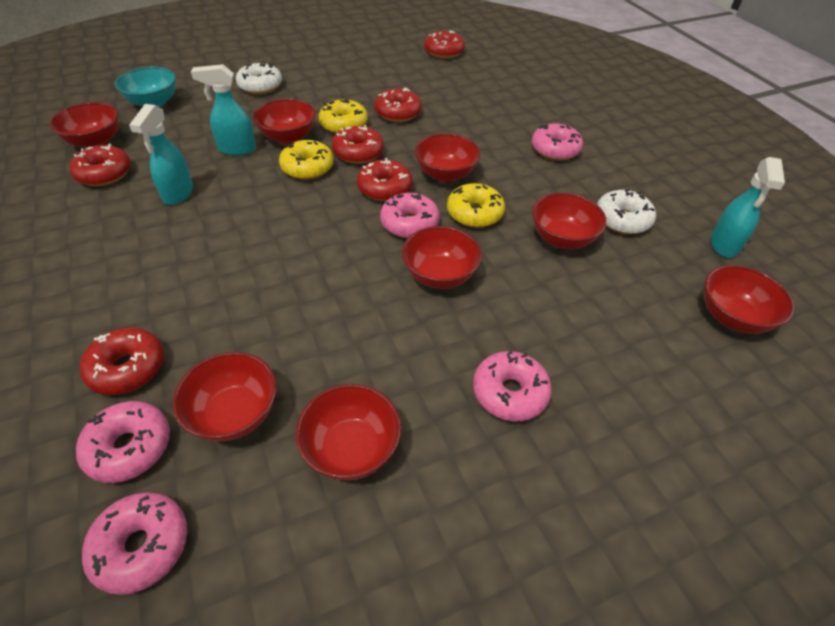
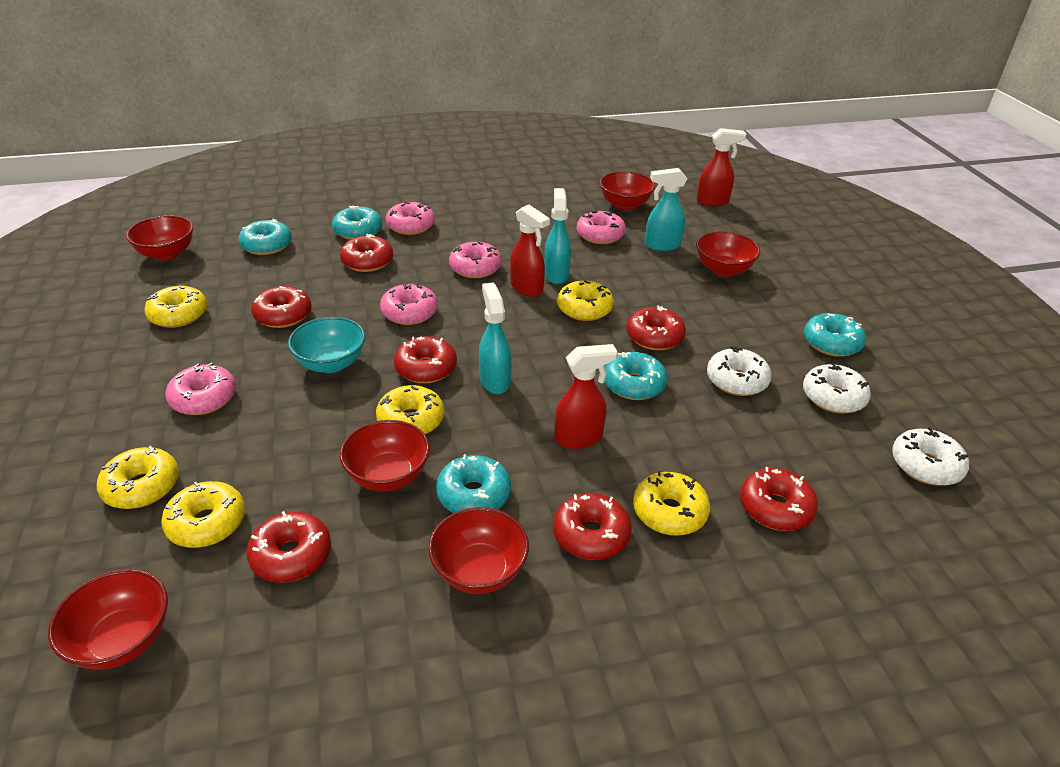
red bowl: [50,102,119,148] [173,352,277,442] [253,99,316,144] [296,384,401,480] [402,226,482,289] [415,133,480,182] [532,193,607,249] [704,265,794,334] = 8 -> [48,569,168,670] [126,215,193,261] [340,420,430,491] [428,507,529,594] [600,171,655,210] [696,232,760,277] = 6
red donut: [69,144,131,186] [80,327,164,395] [332,125,384,164] [357,158,413,202] [374,88,422,122] [424,30,465,59] = 6 -> [246,511,331,583] [251,286,311,328] [340,234,393,272] [394,336,457,383] [553,493,632,560] [626,305,686,350] [740,467,818,531] = 7
red spray bottle: none = 0 -> [510,205,550,297] [555,344,618,449] [697,128,746,206] = 3
turquoise donut: none = 0 -> [238,219,292,255] [332,205,383,240] [436,454,511,513] [605,352,667,400] [804,313,866,357] = 5
white donut: [236,62,282,94] [597,189,656,234] = 2 -> [707,346,772,396] [803,362,871,414] [892,427,969,486] = 3
yellow donut: [279,140,334,180] [319,98,368,134] [447,183,505,228] = 3 -> [97,445,179,509] [144,286,207,328] [161,481,245,548] [376,385,444,434] [557,280,614,321] [633,471,710,536] = 6

